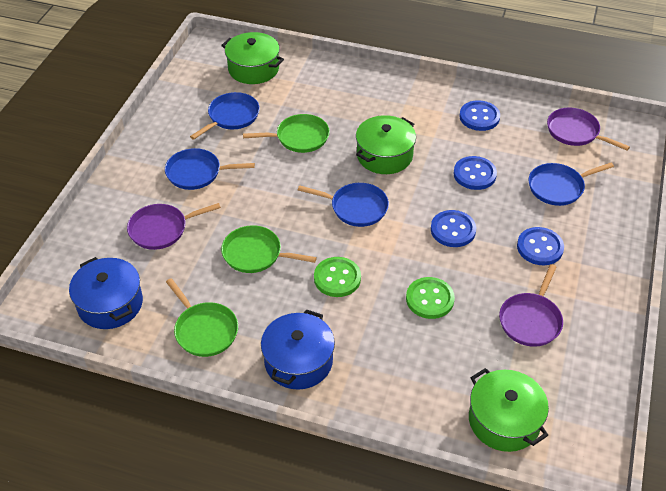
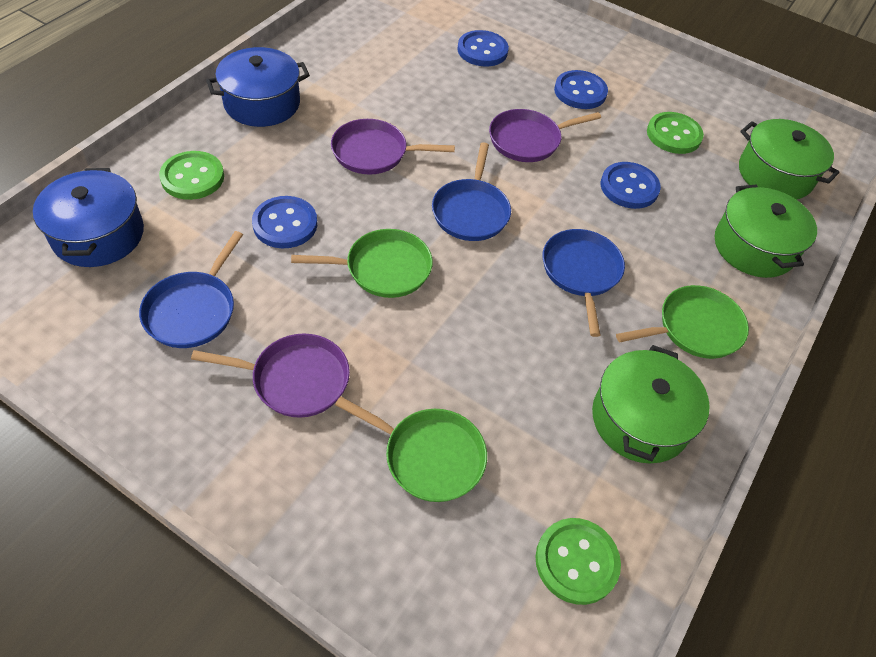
blue pan: [165,148,255,190] [190,92,260,140] [298,183,389,227] [528,163,614,206] = 4 -> [139,231,243,348] [432,142,511,241] [543,229,625,337] = 3
green button: [314,257,361,297] [406,277,455,319] = 2 -> [159,151,224,200] [535,518,621,605] [647,112,704,154] = 3

